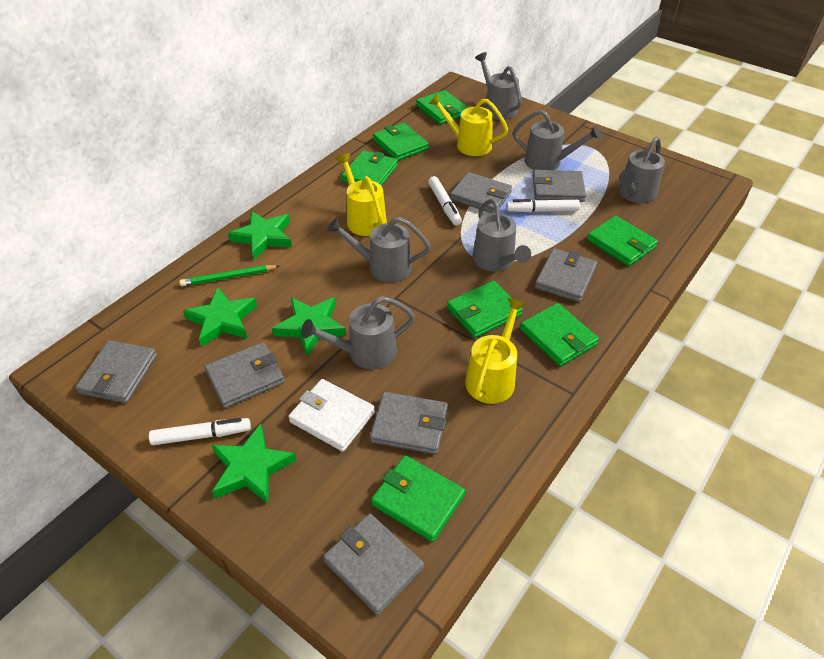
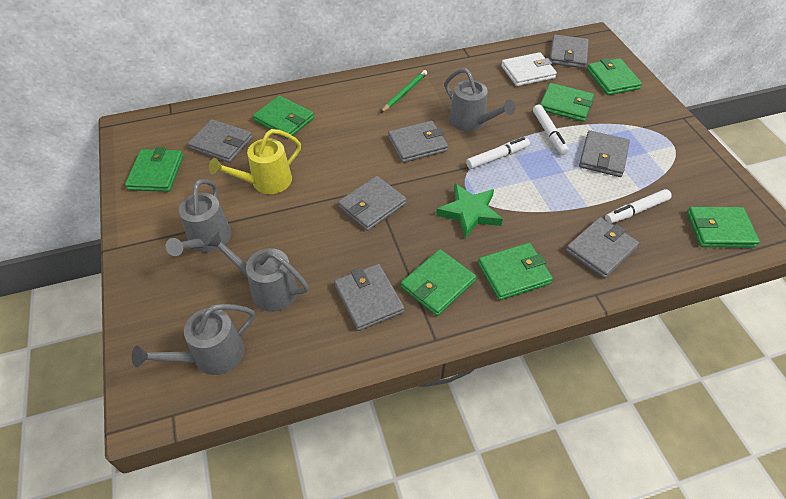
green star: [183,287,257,347] [211,424,296,503] [228,211,292,259] [272,297,346,356] = 4 -> [436,183,503,239] = 1
grey watering can: [301,296,415,369] [327,217,430,282] [472,199,531,272] [475,52,522,120] [513,110,601,170] [618,136,665,203] = 6 -> [132,304,255,375] [165,179,231,256] [206,232,309,312] [445,68,516,132] = 4
yellow watering can: [336,153,387,236] [429,94,508,156] [465,298,526,404] = 3 -> [209,129,301,194] = 1

